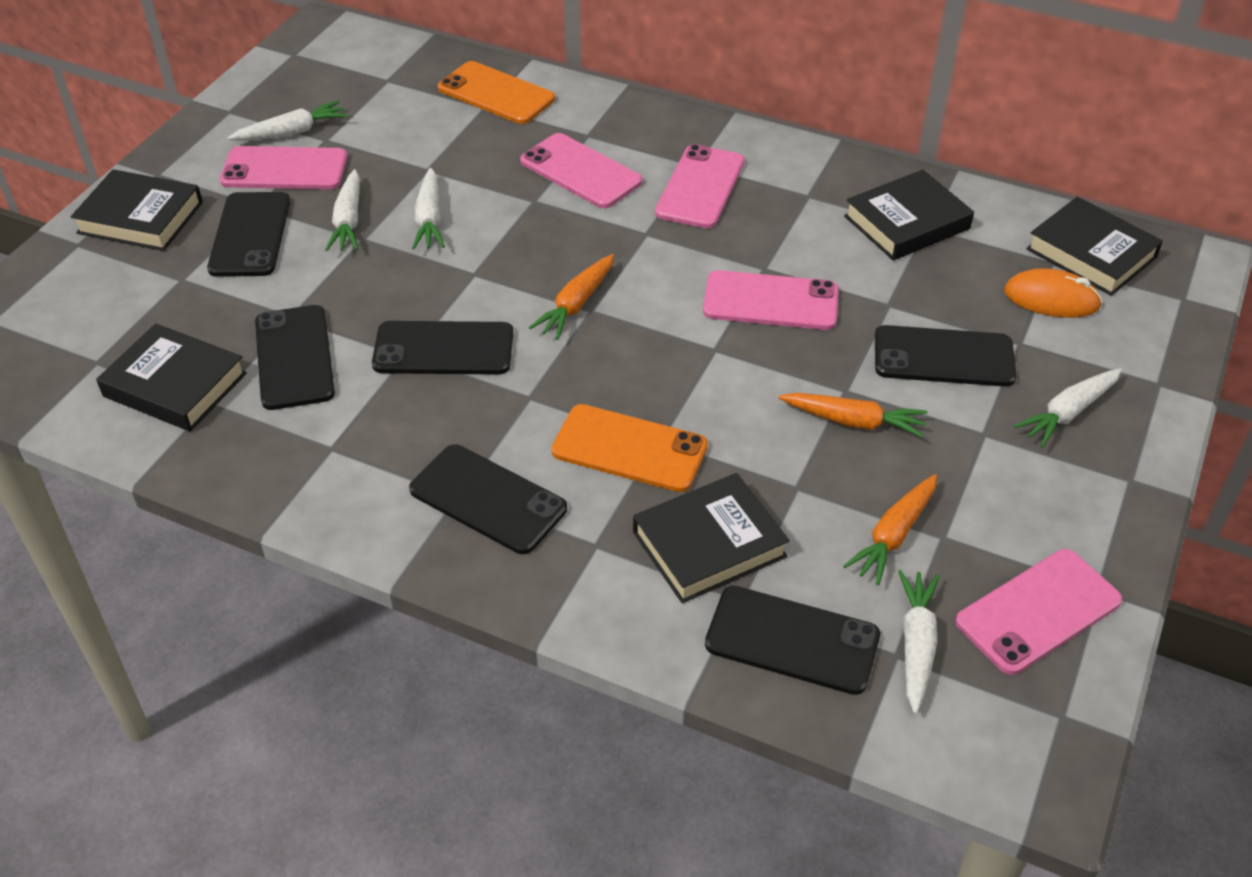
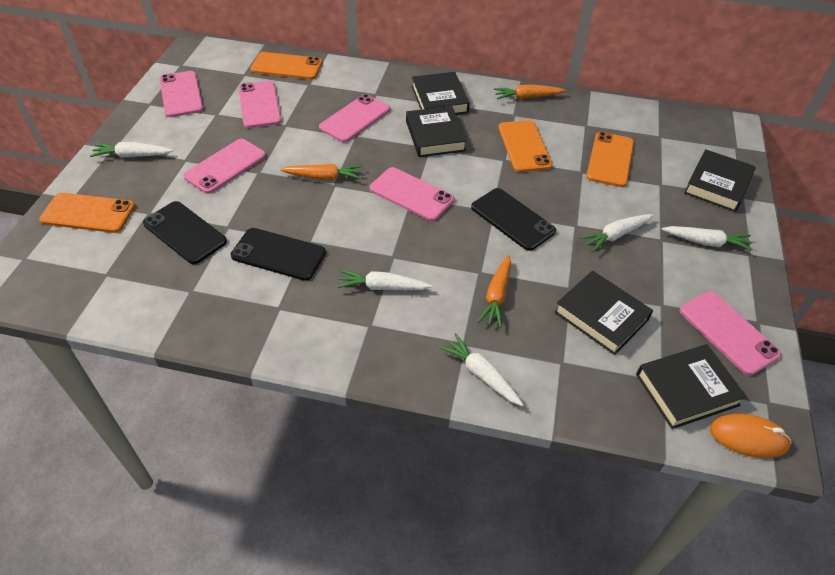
black phone: [207,192,290,277] [255,305,335,410] [372,321,514,375] [409,444,567,554] [705,586,880,695] [875,325,1016,387] = 6 -> [143,201,227,264] [231,228,326,281] [471,188,556,251] = 3
orange phone: [438,61,555,124] [551,404,708,492] = 2 -> [39,193,135,233] [250,52,322,79] [499,120,553,172] [586,132,634,187] = 4
pink phone: [220,146,348,189] [520,133,642,208] [655,144,744,228] [703,270,839,330] [955,549,1122,675] = 5 -> [160,71,203,117] [183,139,266,194] [238,81,281,128] [319,94,390,142] [370,167,454,221] [679,291,781,375] = 6

